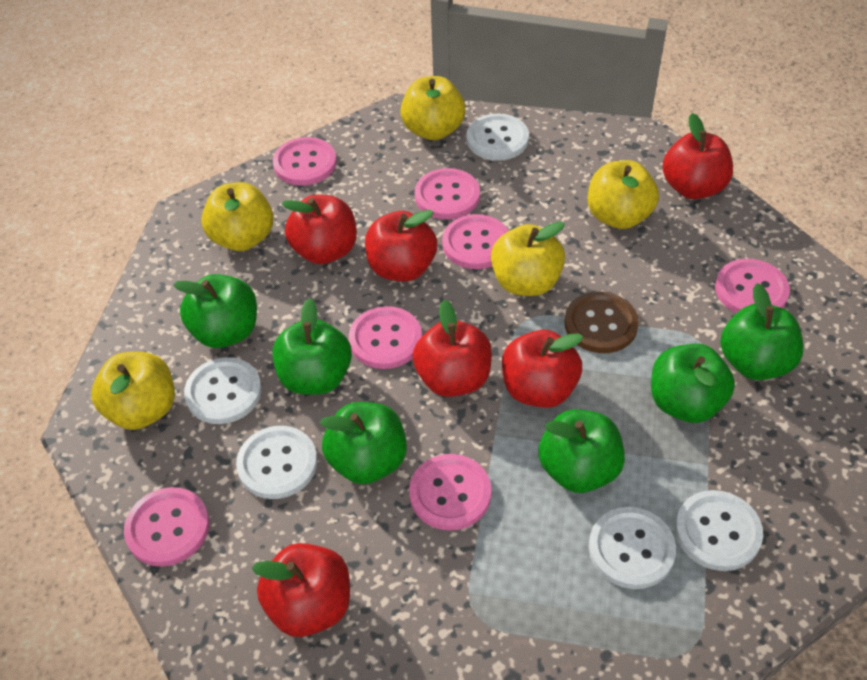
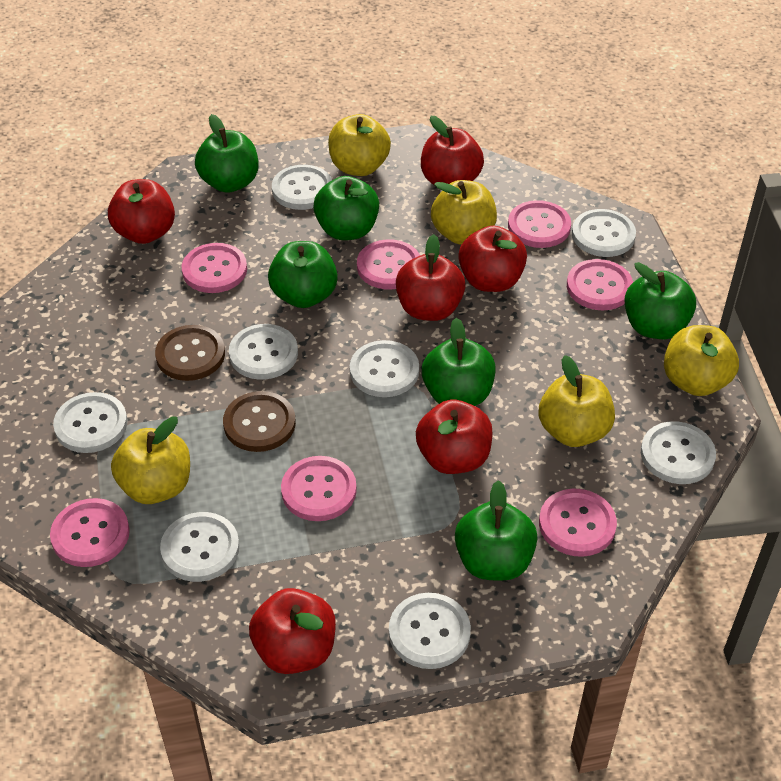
brown button: [564,292,639,353] = 1 -> [155,325,225,381] [223,391,296,452] = 2
white button: [184,357,262,424] [236,426,317,499] [467,114,529,161] [589,507,676,589] [675,490,763,571] = 5 -> [53,392,127,453] [160,512,239,582] [229,324,298,380] [272,165,332,210] [350,340,419,397] [389,593,471,669] [572,209,636,257] [641,421,716,484] = 8

